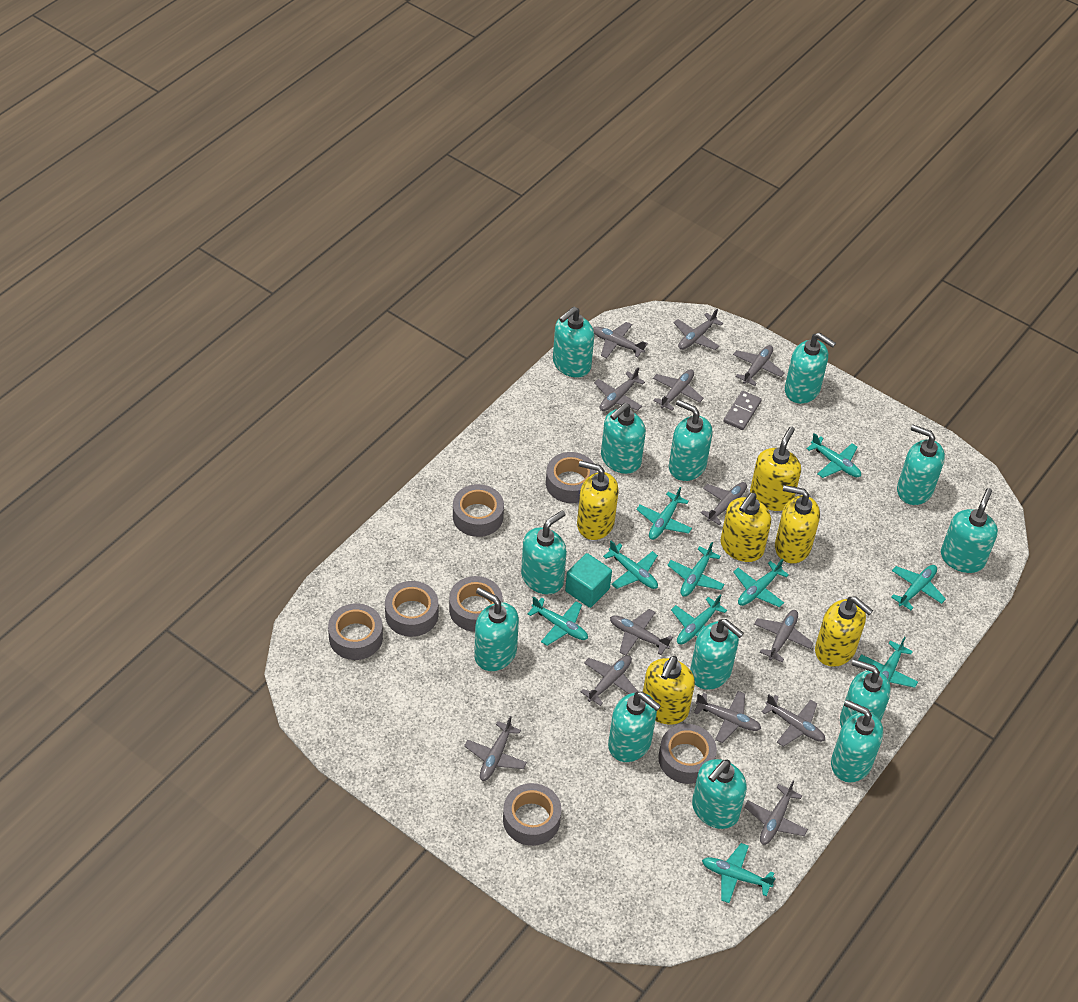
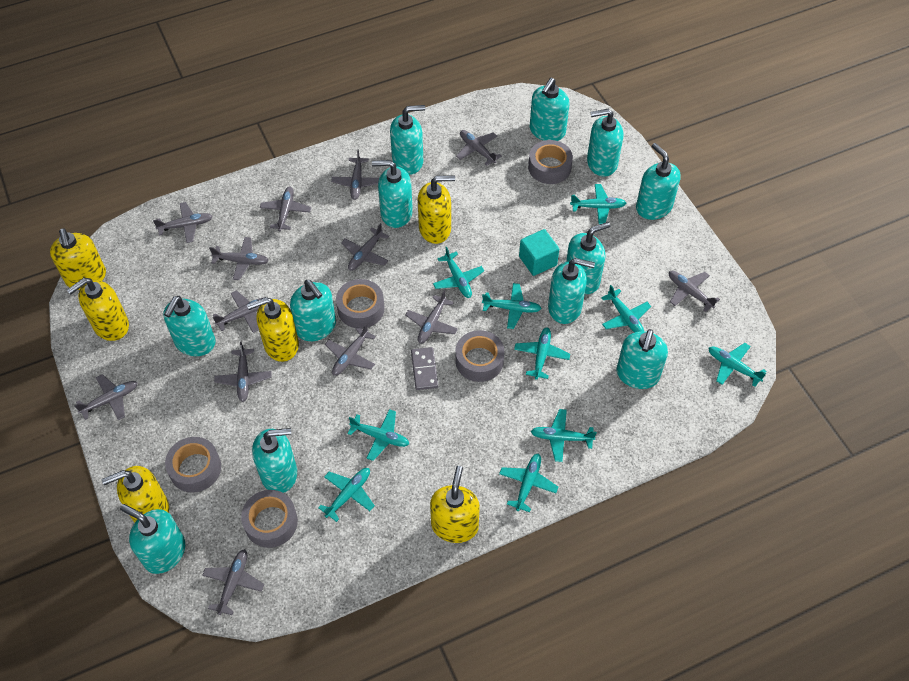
grey tape: [328,603,383,660] [385,581,438,637] [449,576,503,632] [453,484,504,537] [503,783,561,846] [546,452,597,503] [658,724,717,784] = 7 -> [165,437,221,493] [241,490,298,548] [336,279,385,329] [455,330,504,382] [528,140,573,184] = 5
turquoise soap dispenser: [474,587,519,671] [521,510,567,594] [553,306,594,378] [601,403,646,474] [608,692,661,762] [669,399,713,481] [690,619,744,690] [692,759,747,829] [785,332,836,404] [831,700,883,782] [840,659,891,728] [897,425,945,505] [941,488,998,573] = 13 -> [120,504,185,574] [163,296,216,356] [252,428,297,493] [290,280,336,341] [372,160,413,228] [390,105,425,175] [530,78,570,141] [548,258,595,324] [566,222,610,294] [587,109,623,177] [617,329,668,389] [636,143,680,220] = 12

